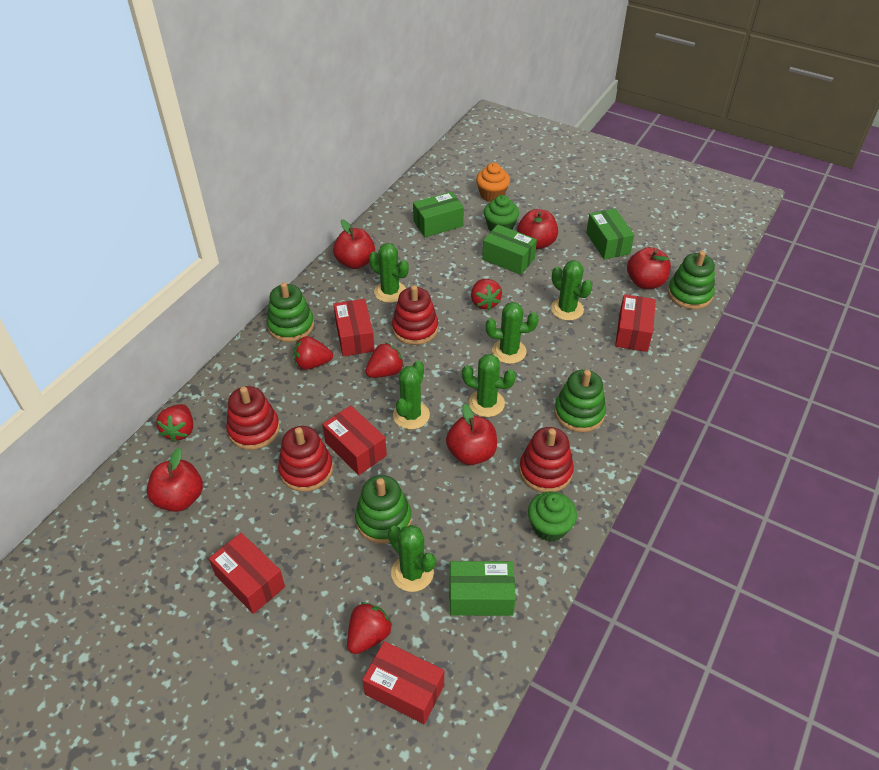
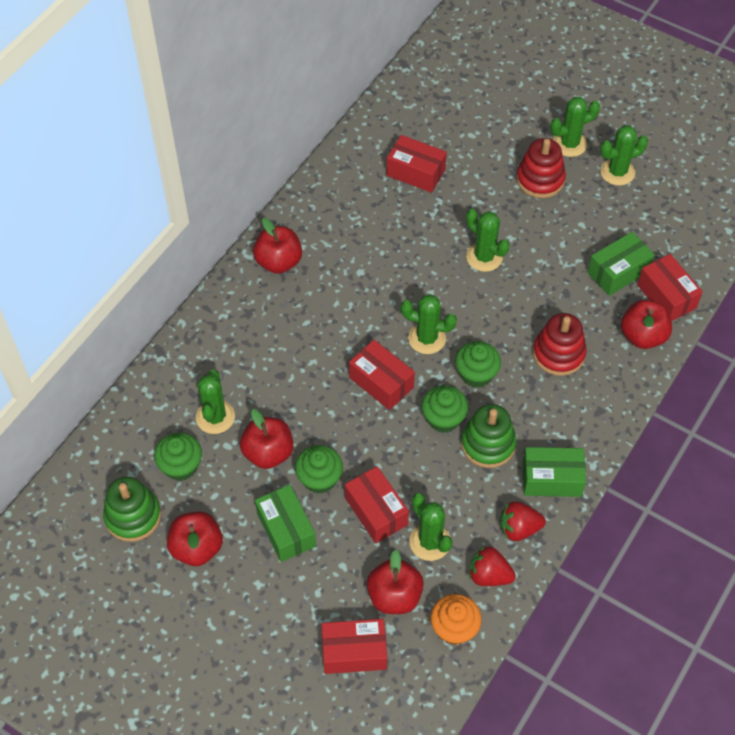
green box: [413,192,464,237] [450,561,516,616] [482,225,537,275] [586,209,634,260] = 4 -> [255,485,316,562] [522,447,586,497] [587,232,655,296] = 3
green cupcake: [484,195,519,232] [528,491,577,542] = 2 -> [154,433,202,481] [295,445,343,494] [422,385,468,433] [455,341,501,388] = 4
green stacking toy: [267,282,314,342] [355,475,411,544] [554,370,606,432] [668,251,715,309] = 4 -> [103,477,161,542] [461,404,517,468] = 2
red stacking toy: [226,386,280,450] [278,426,333,492] [392,285,438,345] [519,427,574,492] = 4 -> [517,138,566,198] [533,313,587,376] = 2
red strawberry: [156,404,193,442] [293,336,333,370] [347,602,392,654] [365,342,404,378] [471,279,502,310] = 5 -> [469,546,516,586] [500,502,546,541] = 2

